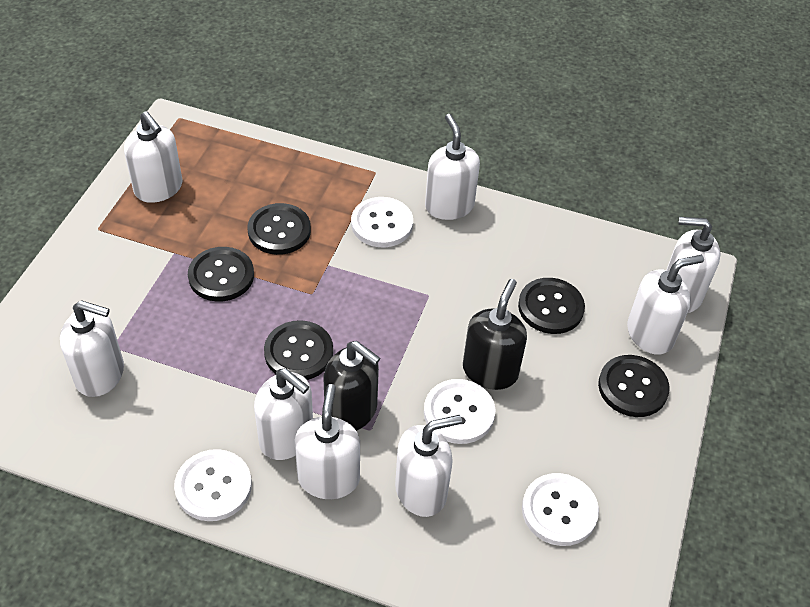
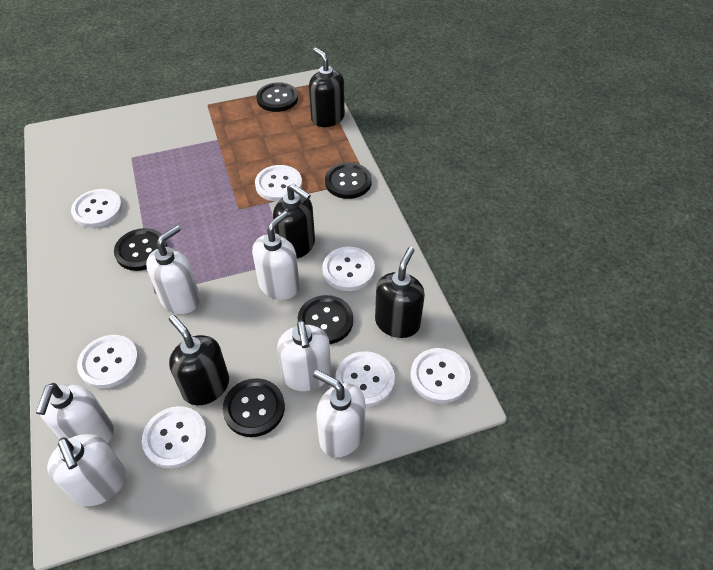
black soap dispenser: [324,341,380,431] [463,279,527,390] = 2 -> [169,315,229,405] [273,184,315,259] [309,47,345,127] [375,247,425,338] = 4
white button: [174,449,252,521] [351,197,413,247] [424,379,495,444] [522,473,599,546] = 4 -> [71,189,123,228] [77,335,139,389] [142,406,207,468] [255,165,302,201] [322,247,375,291] [335,351,395,407] [411,348,470,403] = 7
white soap dispenser: [60,300,124,397] [124,111,183,203] [254,368,313,460] [295,384,360,499] [395,415,462,517] [425,114,480,220] [627,255,704,355] [667,217,721,313] = 8 -> [36,383,114,443] [47,434,126,506] [146,225,200,314] [252,211,300,300] [277,320,331,391] [313,370,365,457] = 6

